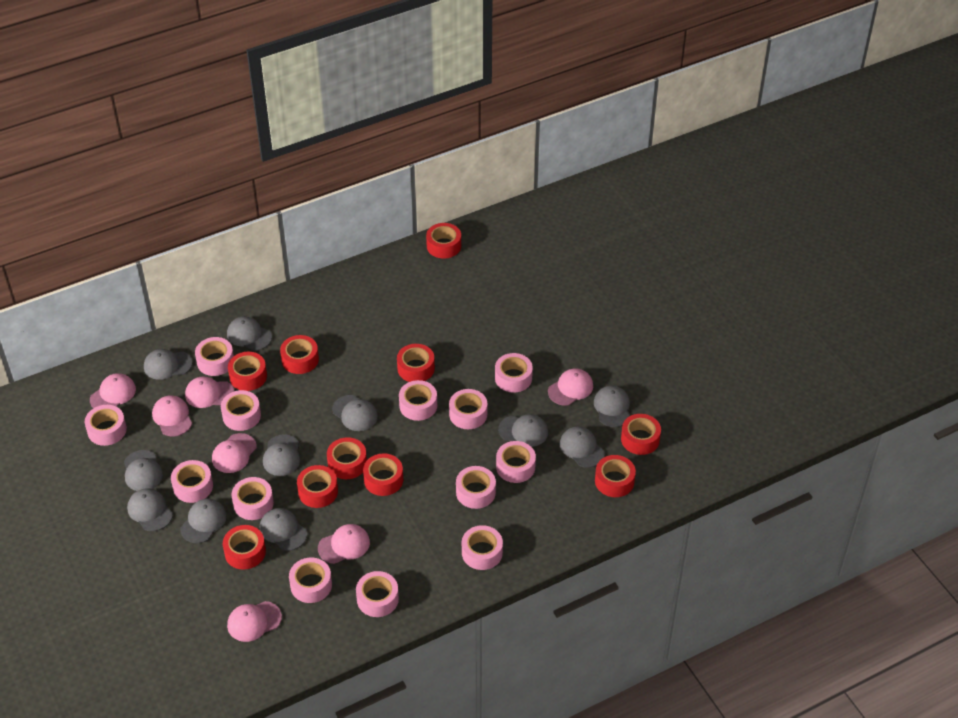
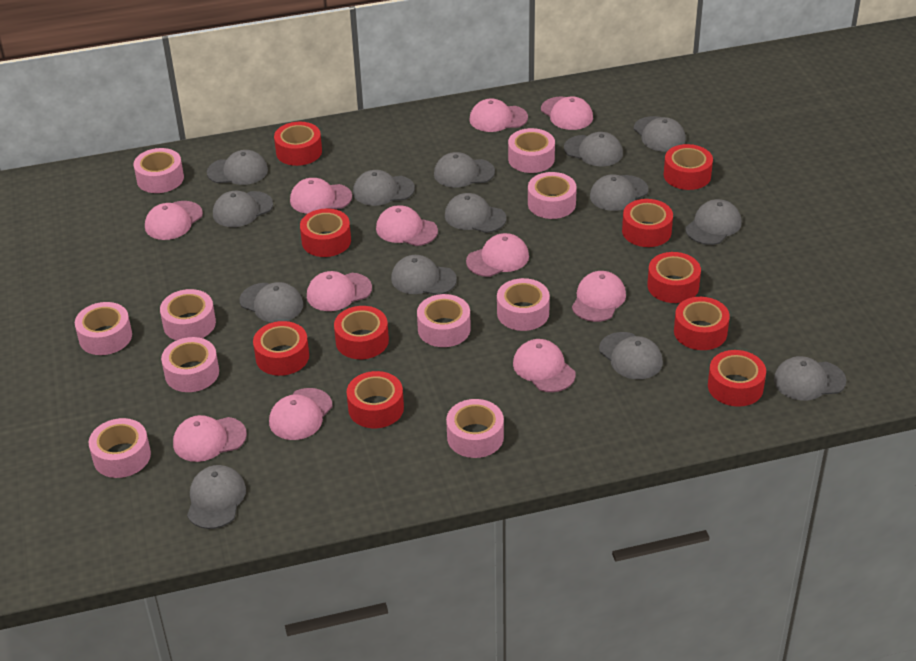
grey cap: [124,450,163,491] [127,488,173,531] [144,349,193,380] [180,499,227,543] [227,316,272,351] [260,508,307,551] [263,434,300,476] [332,395,378,431] [498,414,548,447] [560,427,605,468] [594,386,630,427] = 11 -> [187,465,246,529] [207,150,268,185] [213,191,273,227] [240,282,303,323] [353,170,415,206] [391,255,457,295] [434,152,495,188] [445,193,506,233] [564,132,623,166] [590,174,648,211] [599,332,663,379] [634,116,686,152] [686,199,742,245] [774,356,846,401] = 14
pink cap: [90,373,136,408] [152,395,192,436] [185,376,234,408] [212,433,257,473] [227,601,282,642] [318,524,370,564] [548,368,593,406] = 7 -> [145,201,203,240] [173,415,247,462] [269,388,333,440] [290,178,352,214] [307,271,372,311] [376,205,438,246] [466,233,529,277] [469,99,528,132] [513,339,575,392] [541,96,593,130] [572,271,626,322] = 11
pink tape: [85,405,127,446] [171,460,213,503] [195,337,234,376] [221,390,261,431] [232,477,274,520] [289,557,332,603] [356,571,399,617] [399,380,437,421] [449,389,487,429] [456,466,496,509] [462,525,503,570] [495,353,533,393] [496,441,536,483] = 13 -> [75,302,132,355] [89,418,151,478] [133,148,184,193] [160,289,216,341] [161,337,219,392] [417,294,471,347] [446,399,504,458] [497,278,550,331] [508,128,555,173] [528,172,577,219] = 10

